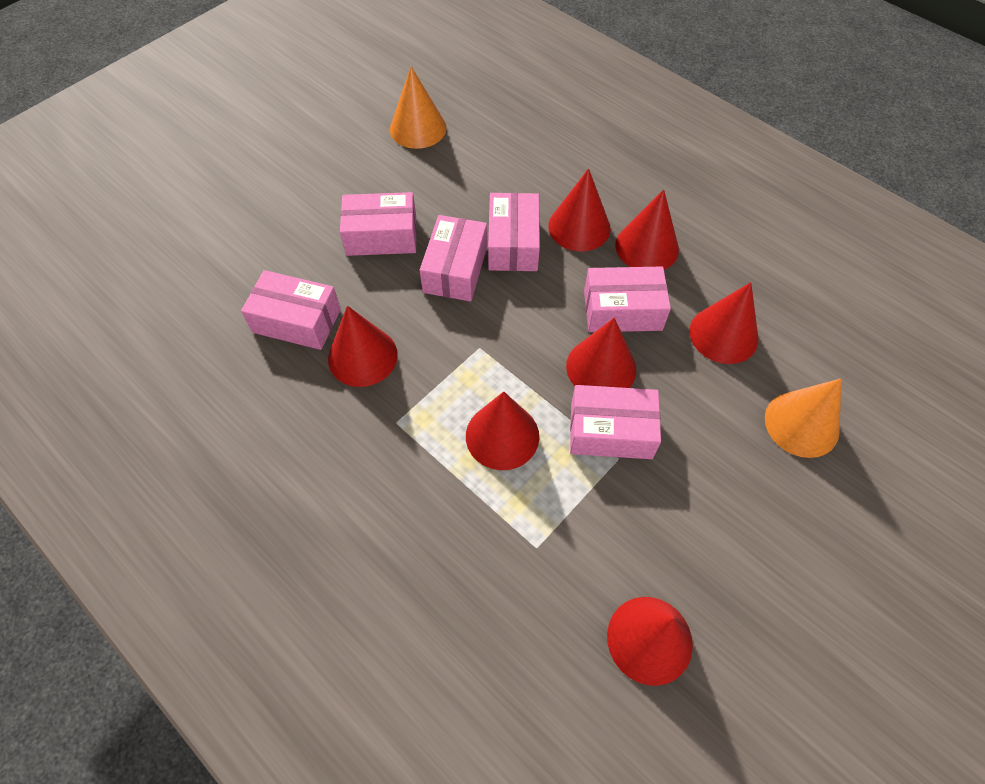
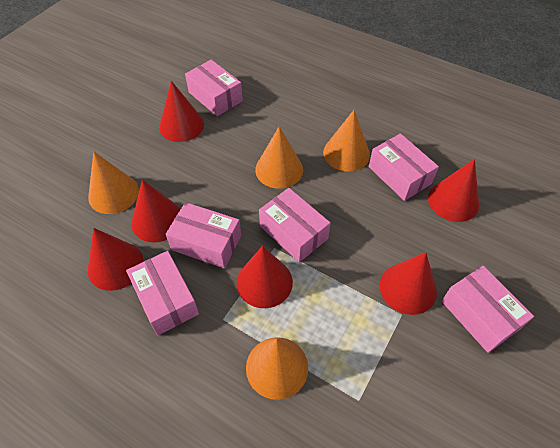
orange cone: [390,66,446,149] [765,379,841,458] = 2 -> [88,152,139,214] [246,337,308,400] [255,126,303,189] [323,110,370,171] = 4
red cone: [328,306,398,387] [466,391,539,470] [548,168,611,251] [566,318,636,388] [607,597,693,686] [615,189,679,270] [689,282,758,364] = 7 -> [88,228,144,291] [131,180,181,243] [159,81,204,142] [236,246,293,308] [380,252,437,315] [428,159,479,222] = 6

